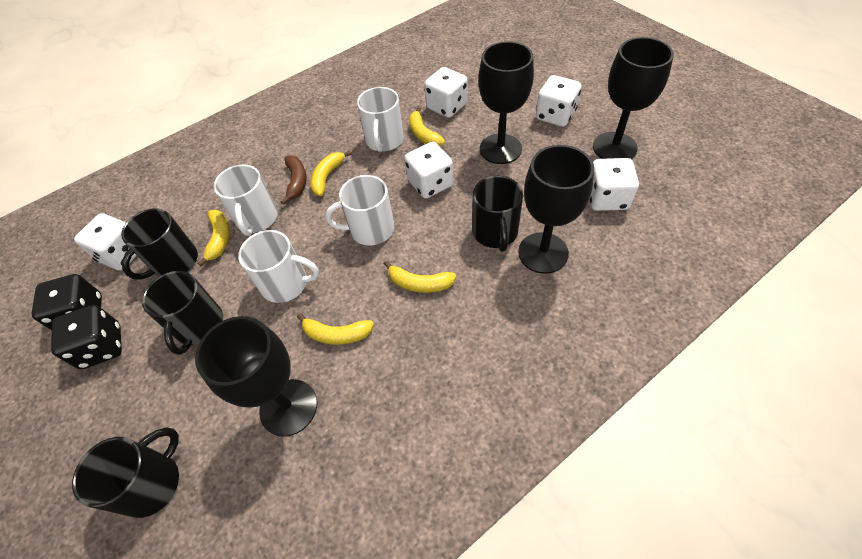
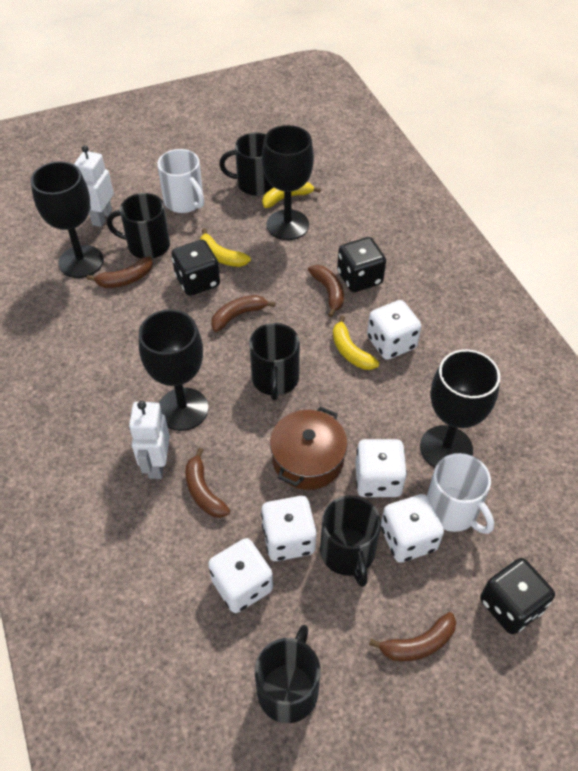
black dice: [32,274,102,330] [51,305,122,369] = 2 -> [171,240,220,296] [337,237,386,292] [480,558,555,634] = 3
black mug: [72,428,179,518] [121,208,198,280] [142,271,223,355] [472,176,523,251] = 4 -> [107,193,170,259] [219,132,274,196] [249,323,300,400] [255,625,321,723] [320,495,381,587] = 5
brown banana: [281,155,307,205] = 1 -> [87,256,153,288] [185,448,230,518] [211,295,276,332] [308,265,344,317] [369,612,456,662] = 5
brown pot: none = 0 -> [270,406,348,490] = 1
white mug: [214,164,278,236] [238,230,319,303] [325,175,395,246] [357,87,404,152] = 4 -> [157,149,204,213] [427,453,494,534] = 2
white robot: none = 0 -> [74,145,114,227] [129,401,170,479] = 2
yellow banana: [197,210,230,266] [297,313,374,345] [310,150,351,196] [384,261,457,293] [409,107,445,146] = 5 -> [200,228,251,267] [262,182,321,208] [333,316,379,370] = 3

